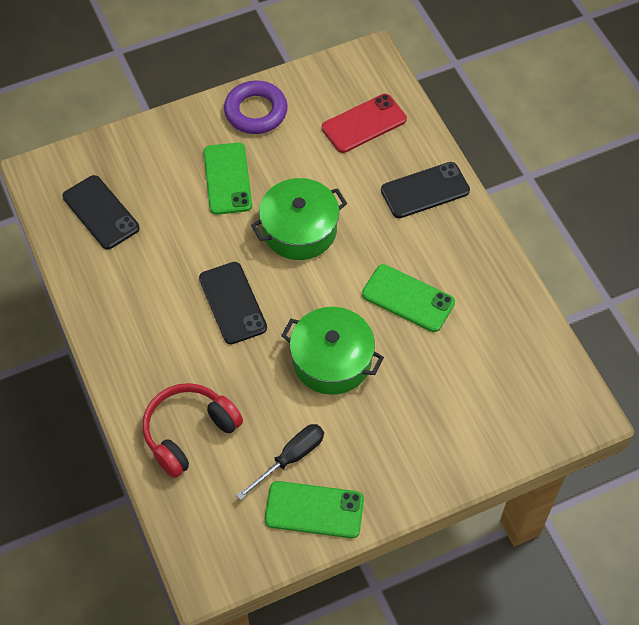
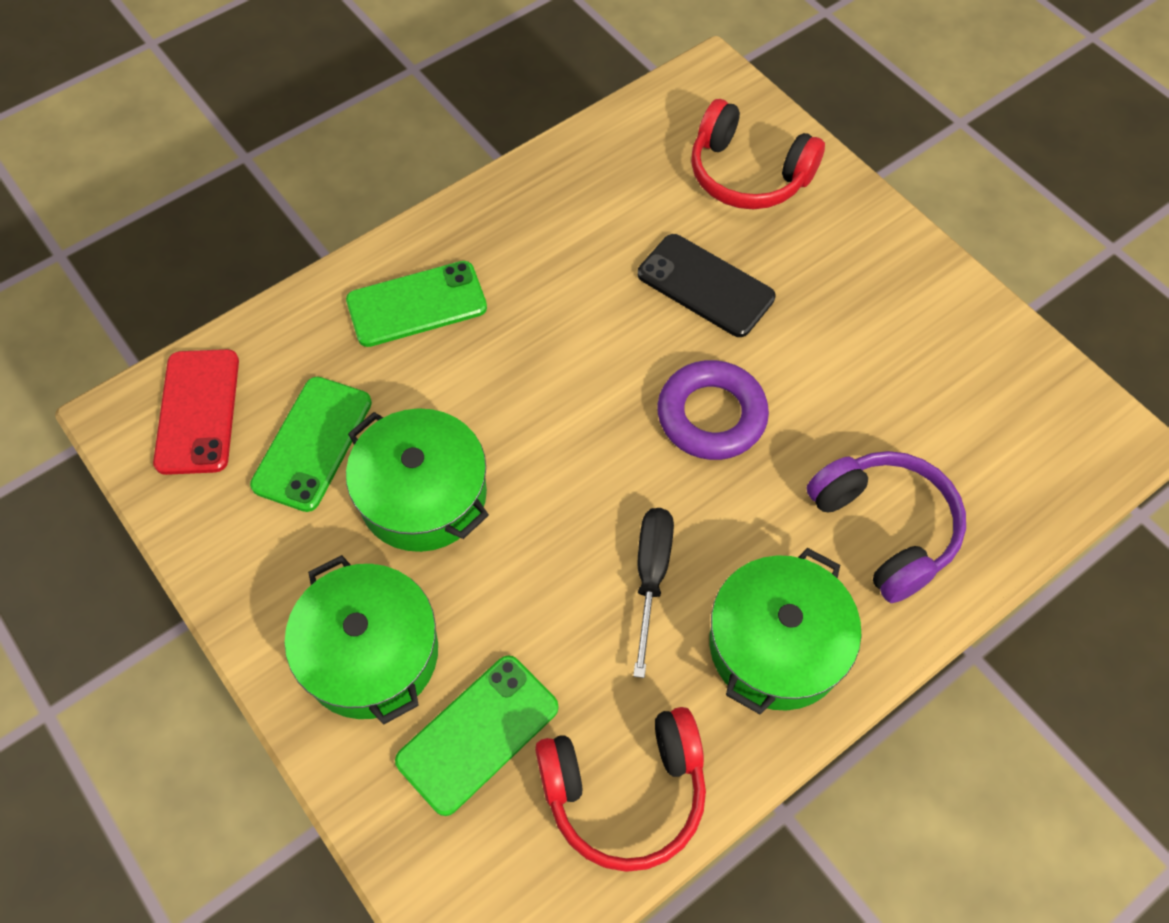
black phone: [62,175,140,249] [199,262,267,344] [381,162,470,218] = 3 -> [638,234,775,337] = 1
green pot: [251,178,347,260] [281,307,384,395] = 2 -> [285,555,438,724] [346,408,489,552] [710,548,862,714] = 3
purple headphones: none = 0 -> [806,451,966,603] = 1
red headphones: [143,383,243,478] = 1 -> [535,707,706,872] [691,99,825,209] = 2

